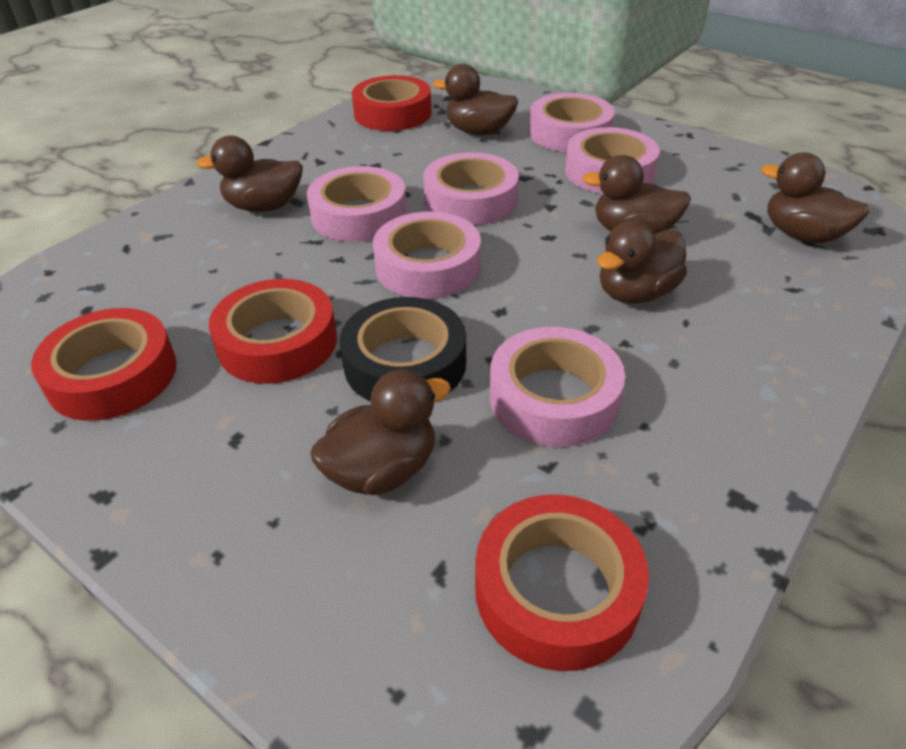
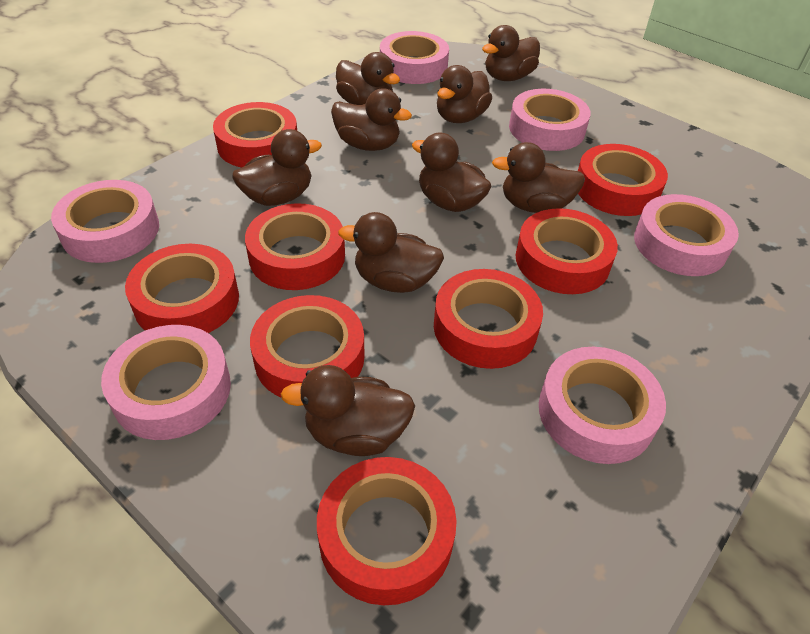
black tape: [340,297,466,402] = 1 -> none = 0
brown duck: [196,135,303,212] [310,369,451,495] [433,64,518,135] [582,155,691,234] [597,221,687,304] [761,152,870,243] = 6 -> [232,129,322,206] [281,365,415,456] [331,88,412,151] [336,52,400,105] [338,212,444,293] [412,133,492,212] [437,65,492,123] [482,25,540,81] [492,142,585,213] = 9
red tape: [31,308,177,421] [209,279,337,384] [352,75,431,131] [475,494,649,671] = 4 -> [125,244,239,333] [213,102,297,168] [245,203,345,290] [250,295,365,397] [317,457,456,605] [434,269,543,369] [516,208,618,294] [578,144,668,216] = 8

